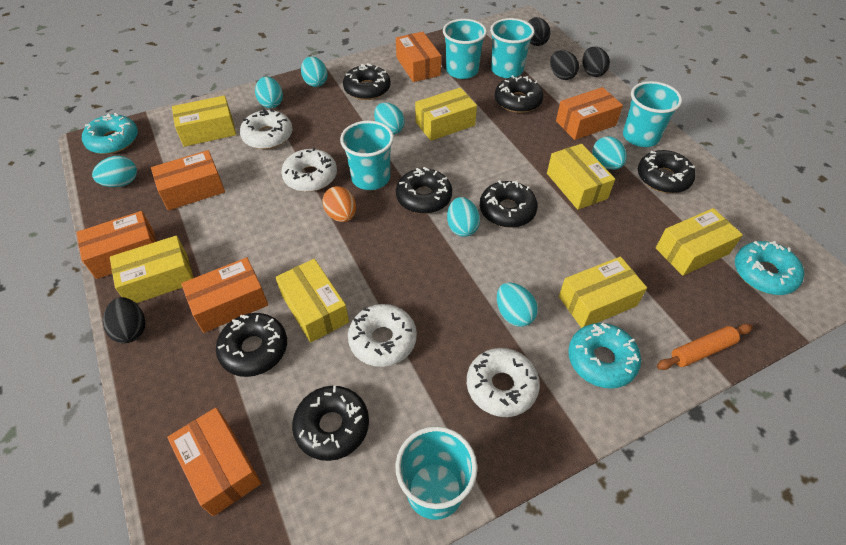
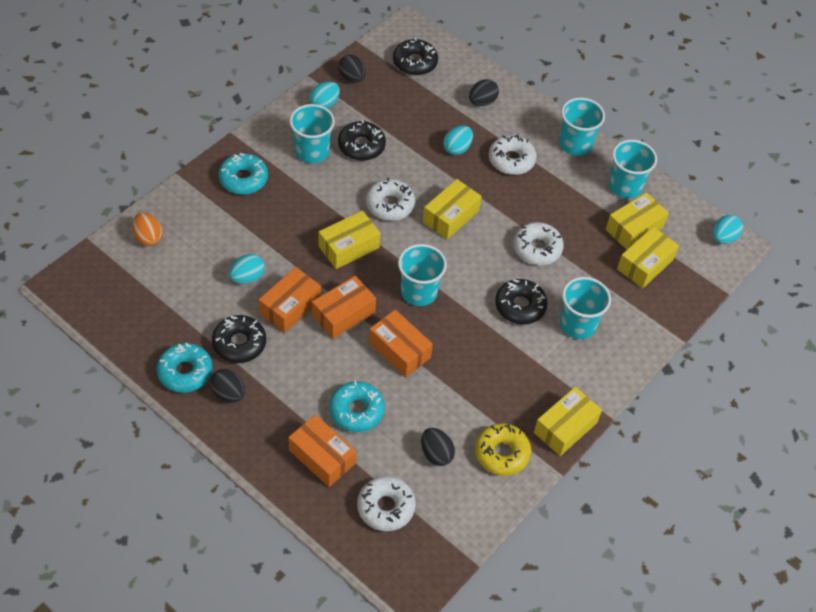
black donut: [216,313,287,377] [292,386,369,461] [343,63,391,100] [396,167,452,214] [480,180,538,228] [495,75,544,113] [638,150,696,193] = 7 -> [212,315,266,363] [338,120,386,161] [393,38,438,75] [495,279,548,325] = 4
orange box: [76,211,157,279] [151,150,225,211] [167,408,261,516] [181,257,268,333] [396,31,441,82] [556,87,623,140] = 6 -> [259,267,321,333] [288,414,356,487] [312,276,376,339] [369,310,433,377] = 4
orange rolling pin: [657,324,753,370] = 1 -> none = 0
turquoise egg: [92,156,137,187] [255,77,283,108] [301,56,328,87] [374,102,405,135] [447,197,480,237] [497,283,538,327] [592,136,627,170] = 7 -> [229,254,265,284] [310,82,340,109] [443,125,473,155] [712,215,743,244] = 4
yellow box: [110,235,194,303] [172,95,236,147] [275,259,349,343] [415,88,477,141] [547,144,615,210] [559,256,647,328] [656,208,743,276] = 7 -> [319,211,381,269] [423,179,482,240] [534,387,602,456] [606,192,669,250] [617,227,679,288] = 5
yellow donut: none = 0 -> [475,423,531,476] = 1

